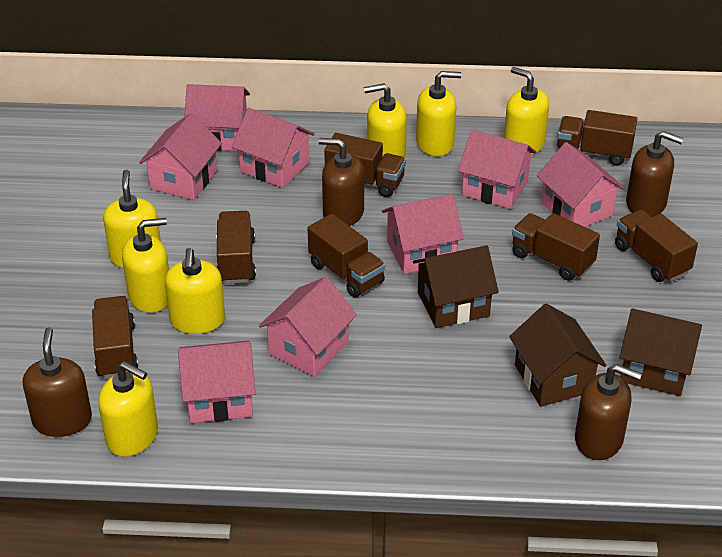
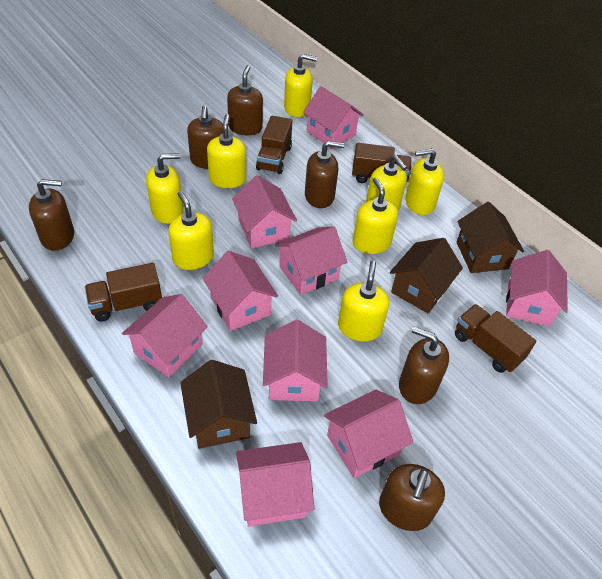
brown soap dispenser: [23,327,92,437] [319,138,364,226] [575,364,642,460] [626,131,684,217] = 4 -> [29,179,74,251] [187,106,223,169] [227,65,263,135] [305,141,345,208] [379,464,445,531] [399,327,449,404] = 6
brown truck: [92,296,138,378] [216,211,256,284] [308,214,385,297] [324,133,406,197] [512,213,600,281] [557,110,637,166] [615,209,698,282] = 7 -> [85,263,162,322] [256,116,292,174] [352,143,412,183] [455,304,536,373] = 4
pink house: [139,113,222,200] [178,341,256,423] [185,84,250,151] [232,108,315,188] [259,277,357,377] [382,194,464,274] [458,130,536,209] [537,142,625,227] = 8 -> [122,294,208,378] [203,251,278,331] [232,176,297,248] [236,442,314,526] [263,320,328,401] [275,226,347,295] [303,86,364,149] [324,390,413,478] [506,250,568,327] = 9
yellow soap dispenser: [98,361,158,457] [103,170,161,268] [122,218,169,313] [165,248,225,334] [364,83,407,158] [416,71,461,156] [504,67,549,155] = 7 -> [146,153,183,224] [168,191,214,270] [207,114,246,188] [284,54,317,117] [338,260,389,342] [353,177,398,254] [366,155,407,211] [405,148,444,215] = 8

